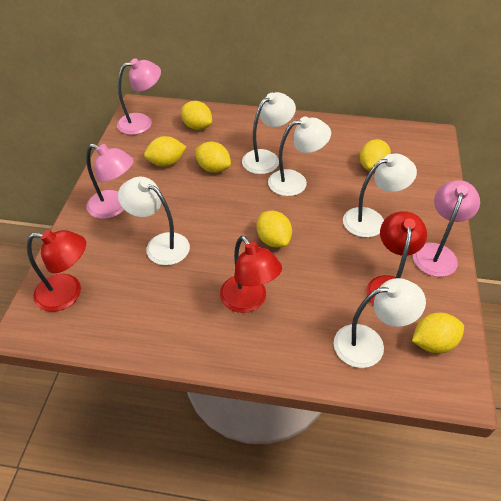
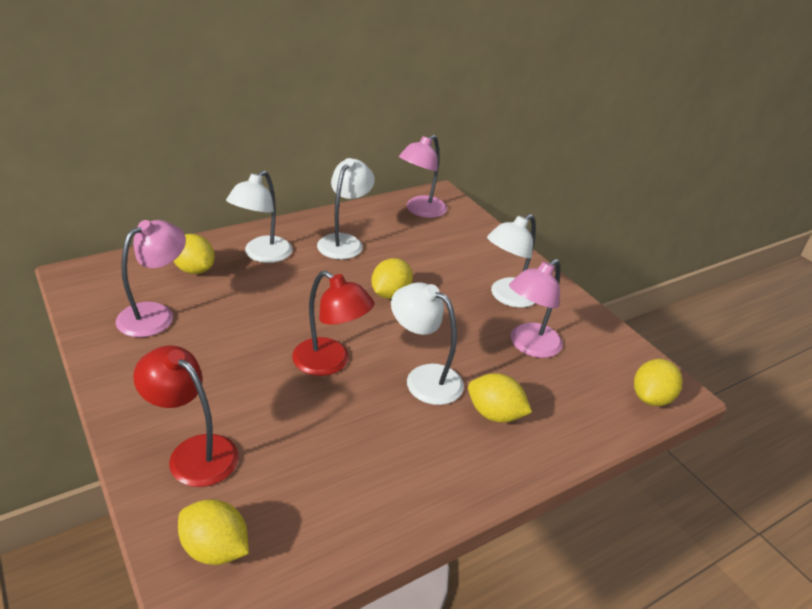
red lamp: [27,230,86,312] [220,236,282,313] [366,211,427,306] = 3 -> [133,345,239,487] [292,271,375,376] = 2
white lamp: [118,177,190,265] [242,92,296,174] [268,116,331,196] [334,278,426,368] [343,154,417,237] = 5 -> [226,170,292,263] [317,158,375,259] [391,282,464,405] [487,214,536,308] = 4
yellow lemon: [144,136,186,167] [181,101,212,130] [195,142,231,173] [257,211,292,248] [360,139,391,172] [412,313,464,353] = 6 -> [174,234,215,274] [178,499,249,565] [371,258,413,299] [468,373,532,422] [634,359,683,406] = 5

